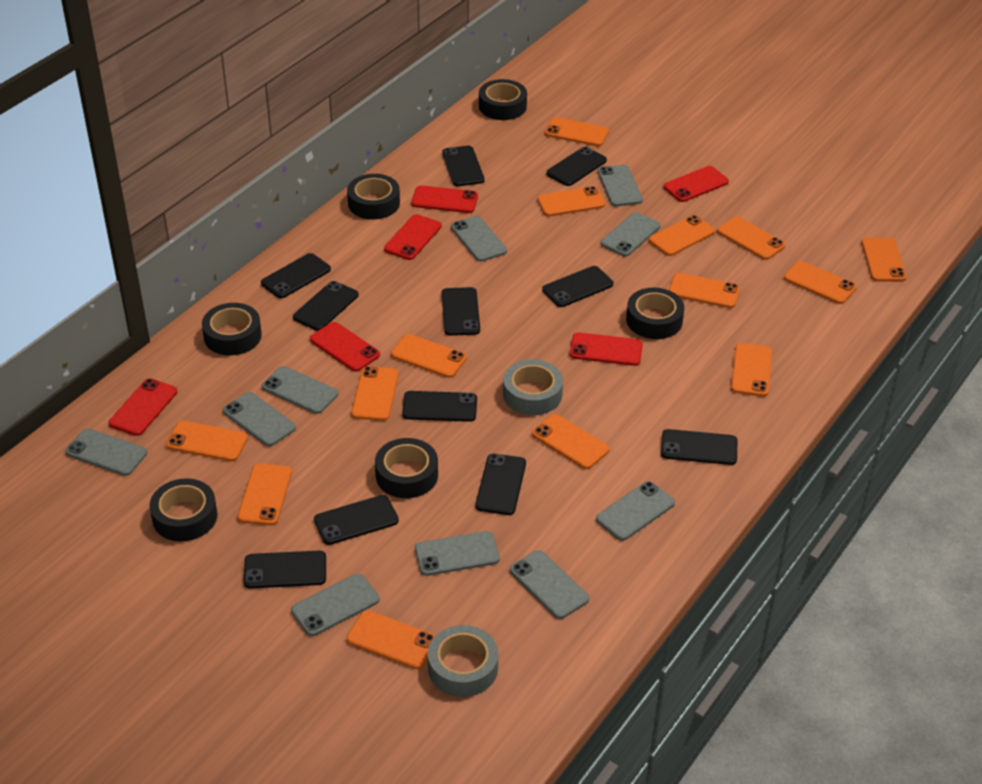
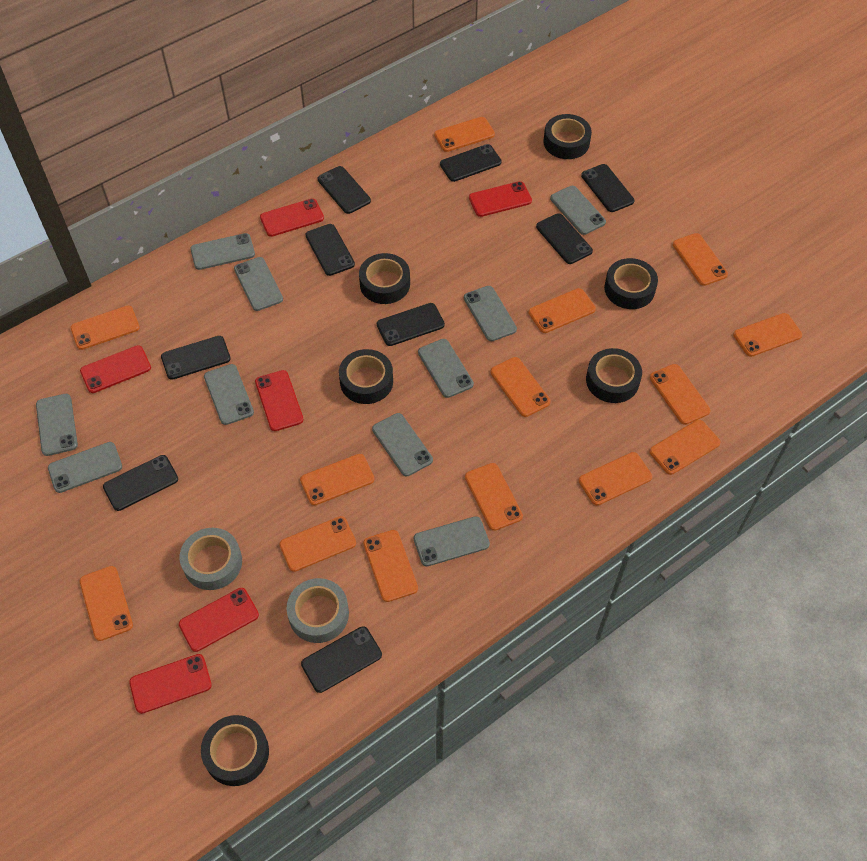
black phone: [243,551,326,589] [261,253,331,298] [293,281,359,331] [314,495,399,545] [402,391,477,422] [442,146,484,186] [442,287,480,336] [475,454,526,515] [542,266,613,307] [546,147,607,186] [661,429,737,465] = 11 -> [103,455,178,511] [161,336,231,380] [301,626,382,693] [305,224,355,276] [318,166,371,214] [377,303,445,346] [440,144,502,182] [536,213,593,264] [581,164,634,212] = 9

